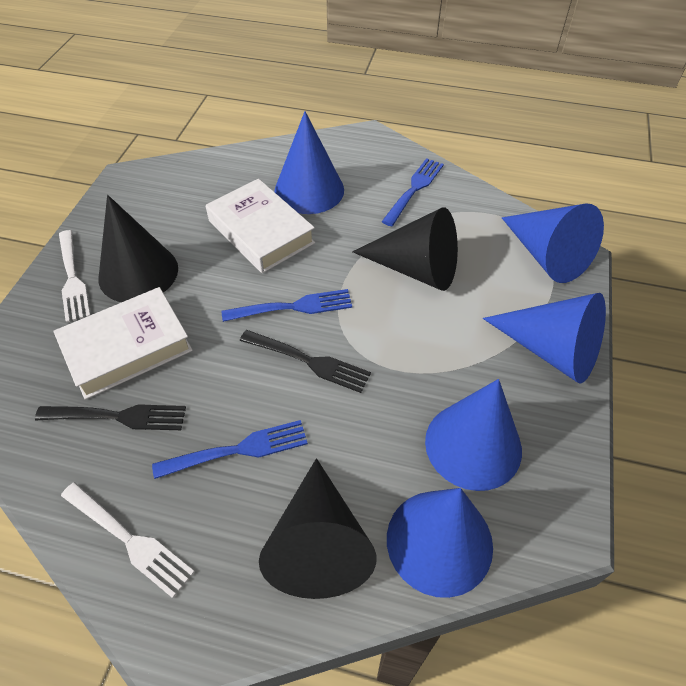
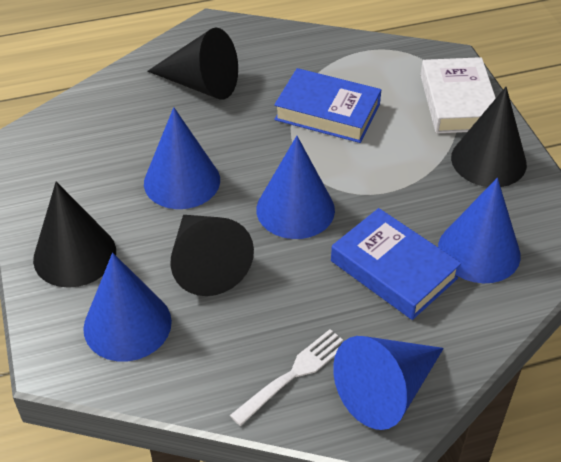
black cone: [99,195,178,302] [259,458,376,599] [352,207,458,291] = 3 -> [33,182,116,288] [147,28,238,100] [171,215,254,296] [451,87,527,187] = 4
black fork: [35,404,186,430] [240,330,371,393] = 2 -> none = 0
blue book: none = 0 -> [274,68,381,143] [331,208,461,320] = 2
blue fork: [152,420,308,479] [222,289,352,322] [382,158,444,226] = 3 -> none = 0
white book: [53,287,193,400] [206,179,315,273] = 2 -> [421,57,496,133] = 1
white fork: [59,230,90,323] [61,482,195,598] = 2 -> [230,329,343,426] = 1

